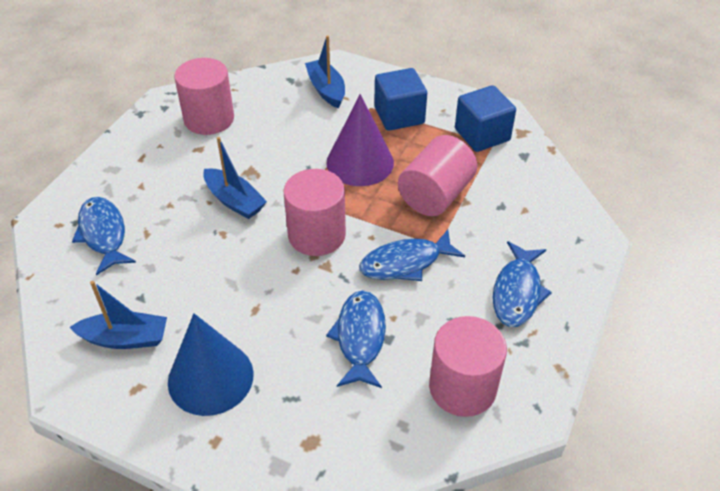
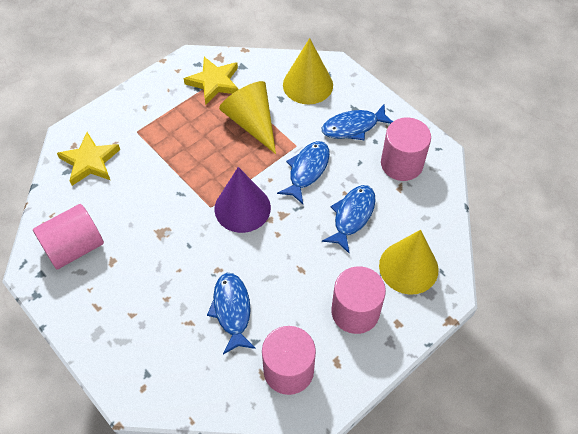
blue boat: [69,281,167,349] [203,137,267,219] [305,35,345,108] = 3 -> none = 0
blue cone: [168,313,254,416] = 1 -> none = 0
blue cube: [374,68,427,131] [455,85,516,152] = 2 -> none = 0
yellow cone: none = 0 -> [219,81,276,154] [283,38,333,104] [379,230,439,295] = 3
yellow star: none = 0 -> [57,132,120,186] [184,57,239,104] = 2

